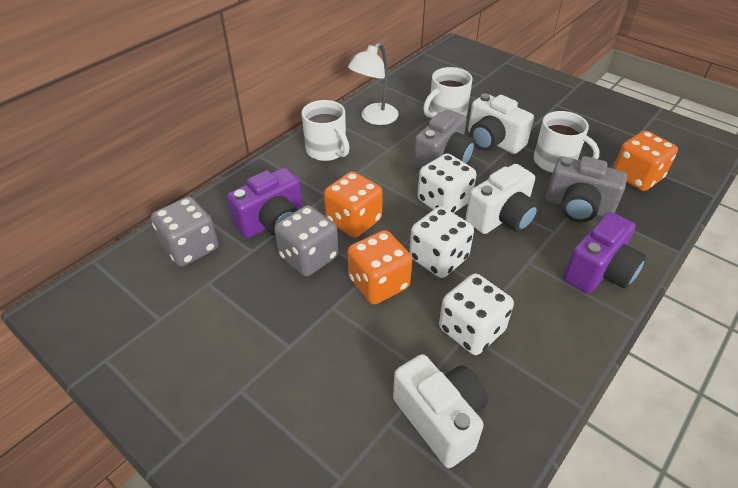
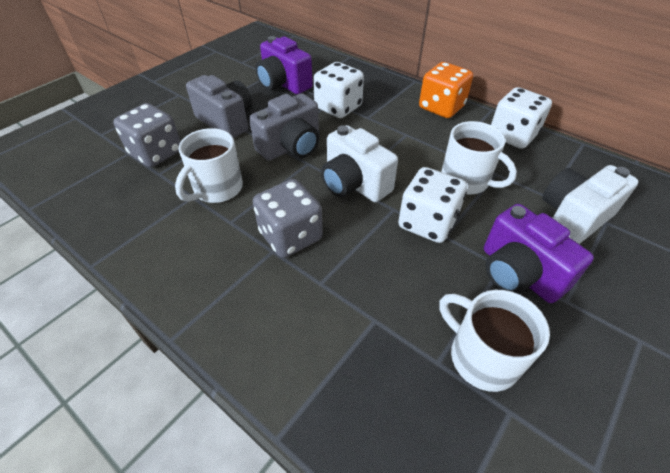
orange dice: [324,171,383,238] [348,230,412,304] [613,131,678,191] = 3 -> [419,62,473,118] = 1
white camera: [393,354,488,468] [465,164,539,234] [468,94,534,154] = 3 -> [321,125,398,202] [542,165,639,244] = 2
white lamp: [348,43,399,125] = 1 -> none = 0

